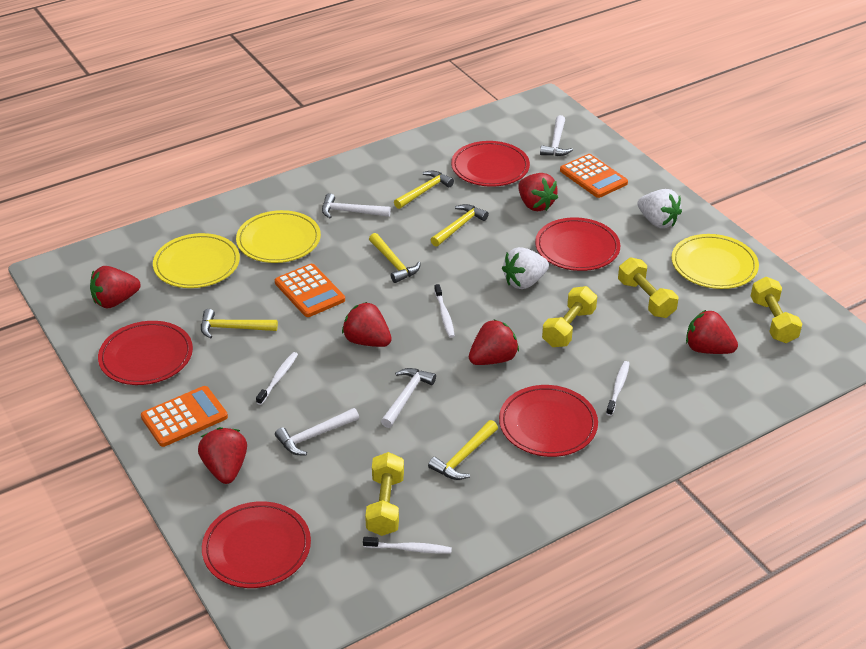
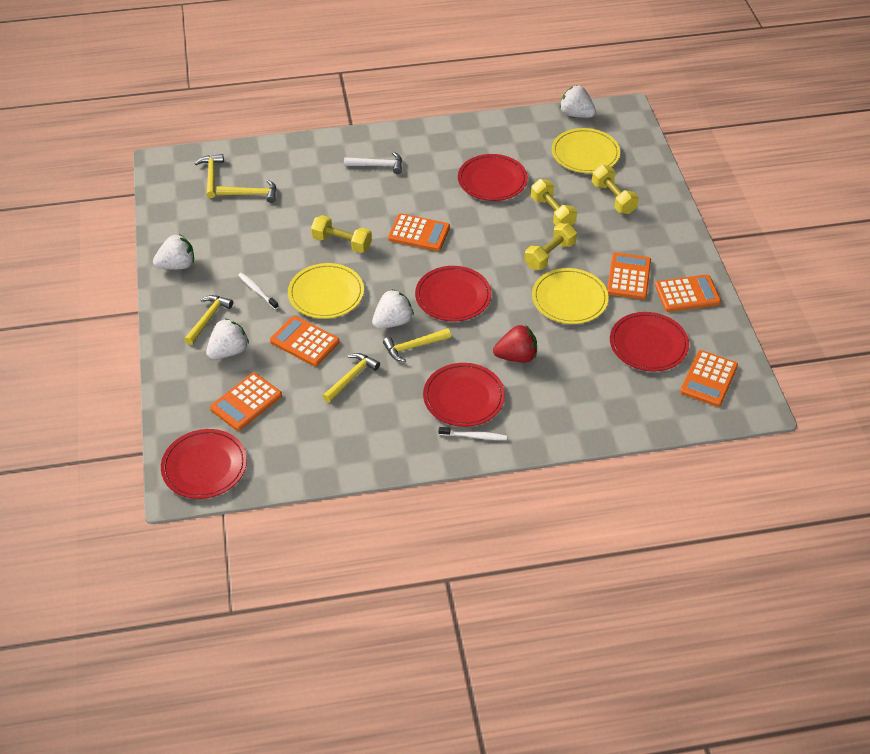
orange calculator: [141,386,228,447] [275,264,345,317] [560,154,628,198] = 3 -> [210,373,282,431] [270,316,339,366] [388,214,450,251] [607,253,651,299] [655,275,721,312] [680,350,738,407] = 6
red strawberry: [90,266,141,308] [198,427,247,484] [342,302,392,347] [469,320,519,365] [518,173,558,211] [686,310,738,354] = 6 -> [493,325,537,363] = 1
white hammer: [275,408,359,455] [322,193,391,218] [381,368,436,428] [540,115,573,156] = 4 -> [344,152,402,174] = 1
white strawberry: [502,247,549,289] [637,189,682,228] = 2 -> [153,234,194,269] [206,318,249,359] [372,289,414,329] [560,85,596,118] = 4
white toothbrush: [256,352,298,405] [363,537,452,554] [434,284,455,338] [606,361,630,416] = 4 -> [238,273,279,309] [438,427,507,440] = 2

